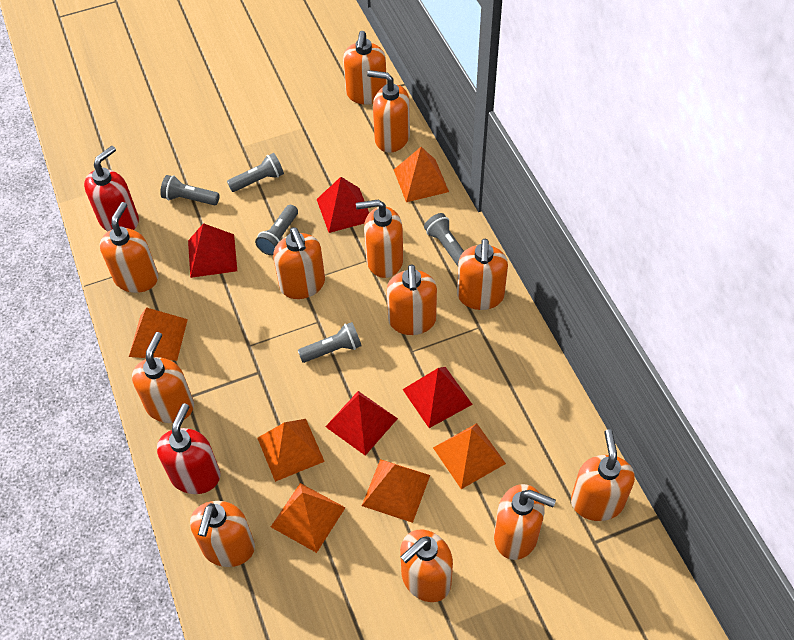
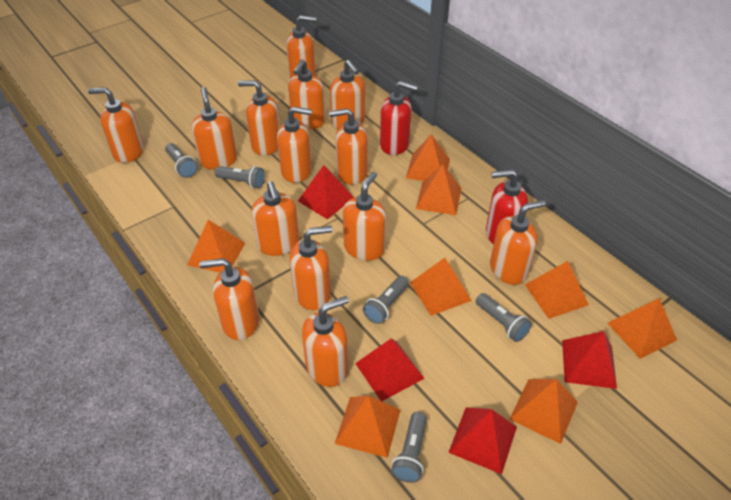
orange pyramid: [129,307,188,361] [257,419,325,482] [271,483,346,553] [362,459,430,523] [394,147,449,202] [433,423,506,489] = 6 -> [187,220,245,273] [335,396,401,458] [406,134,450,181] [410,258,472,316] [416,164,461,215] [510,379,578,444] [525,261,589,319] [607,298,677,359] = 8
orange soap dispenser: [100,202,159,293] [132,332,194,423] [190,501,255,567] [273,227,325,299] [343,31,387,105] [356,200,403,278] [367,70,410,153] [387,264,437,335] [400,529,453,602] [457,239,508,310] [494,484,556,560] [571,429,635,521] = 12 -> [88,87,144,163] [191,87,237,169] [199,258,259,340] [238,80,280,155] [251,181,299,256] [277,106,312,183] [286,15,316,79] [288,59,325,129] [290,226,332,310] [302,296,349,387] [329,108,367,185] [330,60,365,129] [343,172,386,261] [490,200,546,285] = 14

